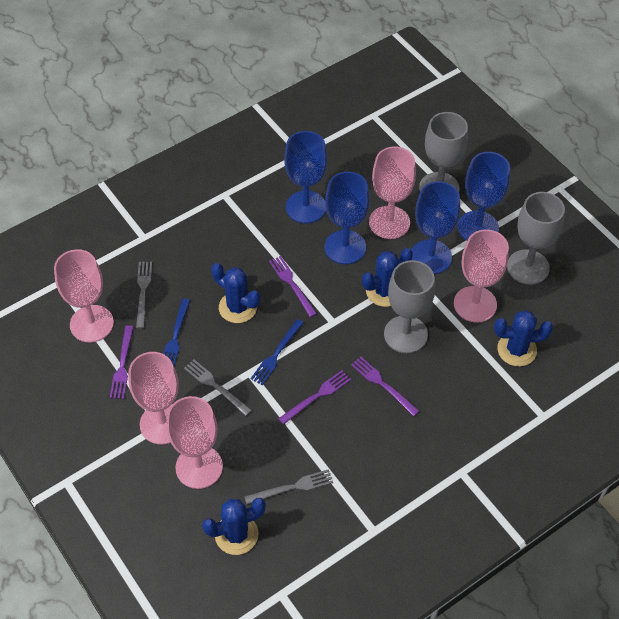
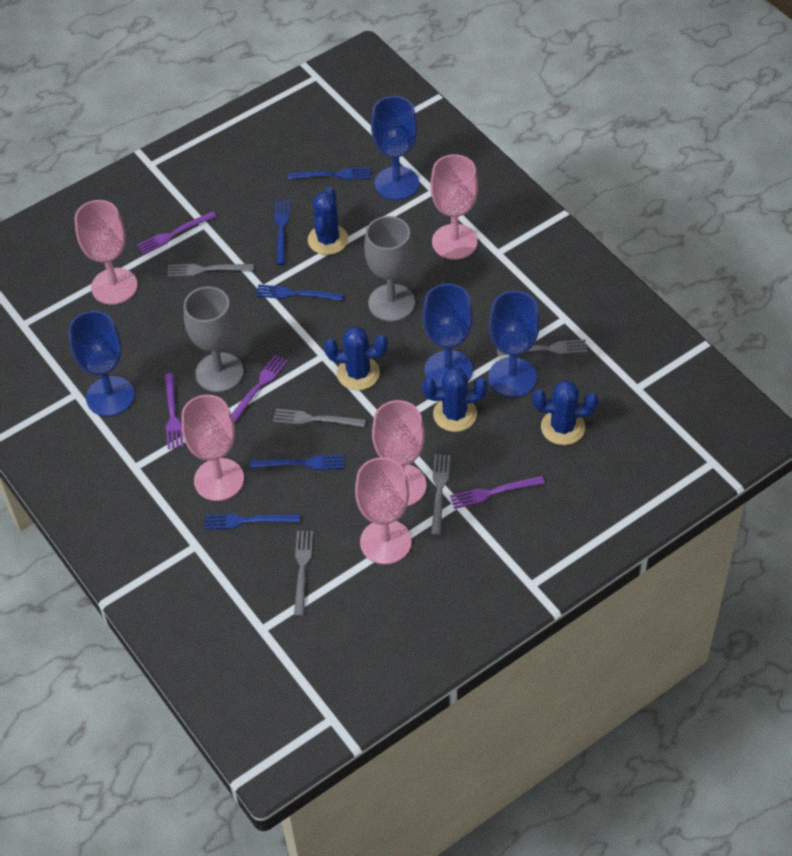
blue fork: [163,299,190,366] [250,319,304,385] = 2 -> [204,514,300,529] [250,455,344,470] [256,284,343,301] [275,200,289,265] [288,168,371,180] = 5
grey fork: [136,262,152,329] [184,359,252,416] [244,469,333,504] = 3 -> [167,264,254,277] [273,409,366,427] [294,531,313,616] [431,455,450,535] [497,339,587,356] = 5
grey goblet: [384,260,435,353] [419,112,468,192] [507,192,565,285] = 3 -> [184,287,244,392] [364,216,415,322] = 2

